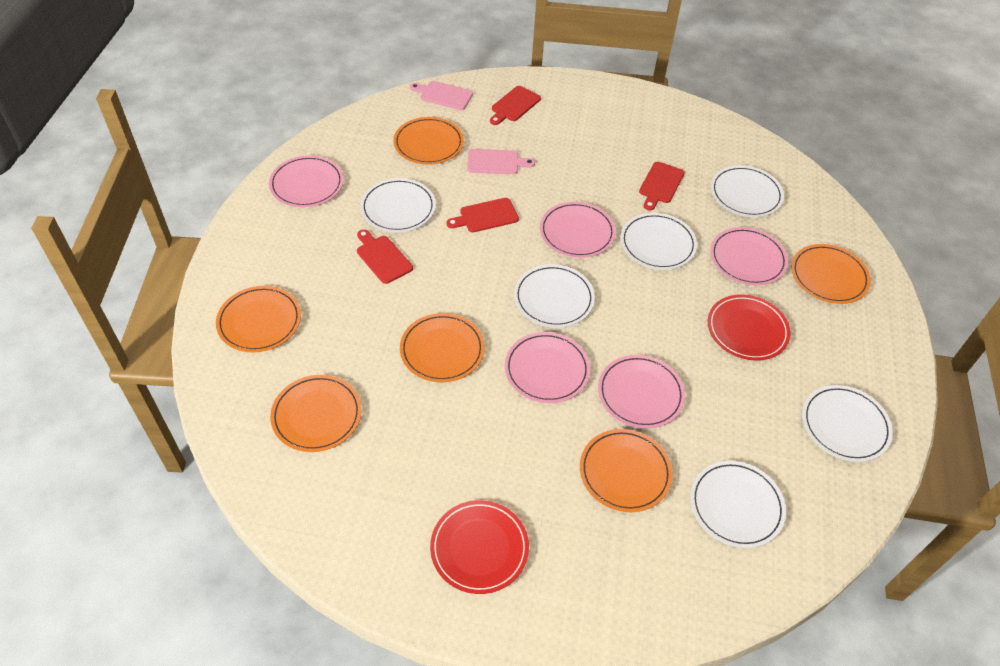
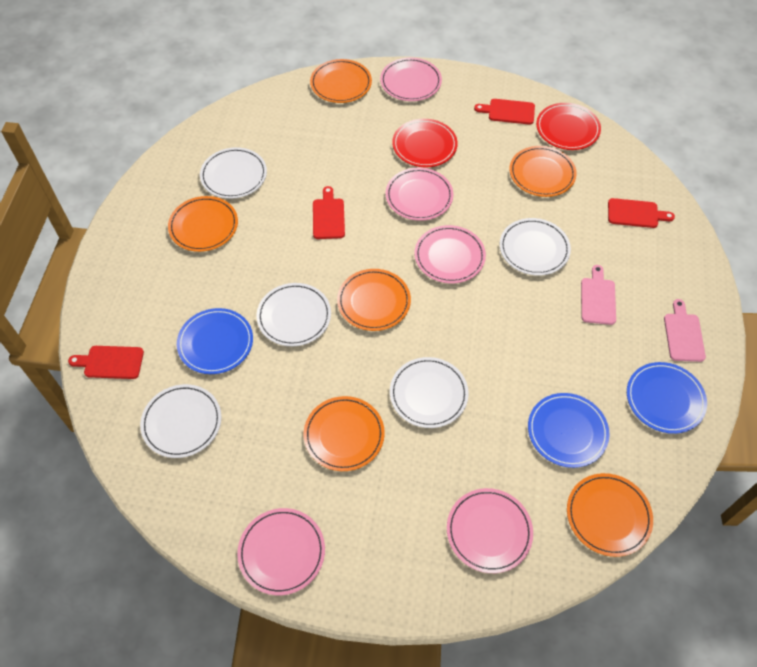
blue plate: none = 0 -> [177,308,253,374] [528,393,610,468] [627,362,707,434] = 3
white plate: [360,178,436,232] [514,264,595,328] [621,213,697,270] [690,461,786,548] [711,165,784,217] [802,385,893,462] = 6 -> [140,384,221,458] [200,147,267,199] [256,283,331,346] [390,357,469,428] [500,218,571,276] = 5

